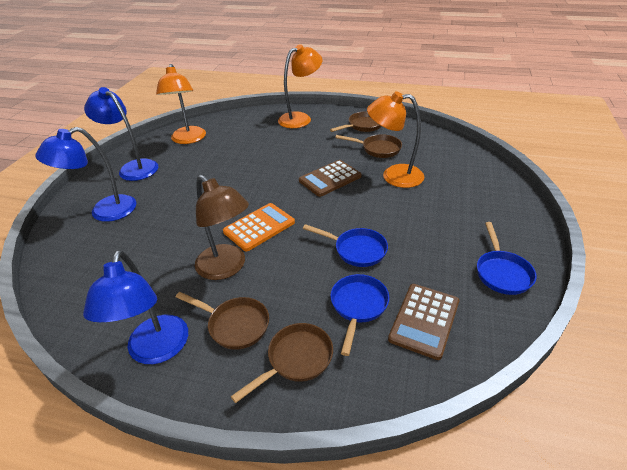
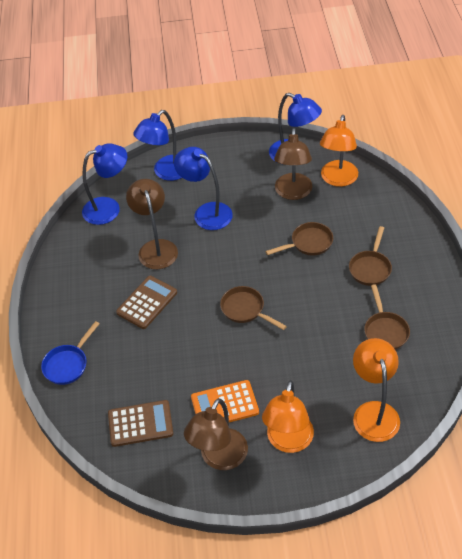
blue lamp: [35,127,136,222] [83,250,188,364] [84,87,158,181] = 3 -> [82,143,127,225] [133,110,182,181] [174,147,233,230] [269,93,322,162] = 4
blue pan: [303,224,388,267] [330,274,389,356] [477,222,537,295] = 3 -> [41,321,99,385] = 1
brown lamp: [195,175,249,280] = 1 -> [126,179,178,269] [184,398,248,470] [274,128,312,200] = 3

